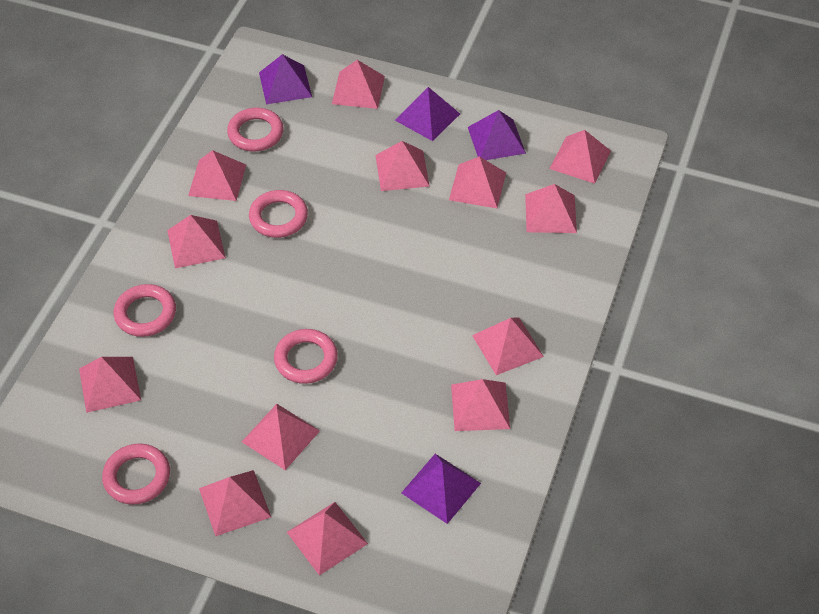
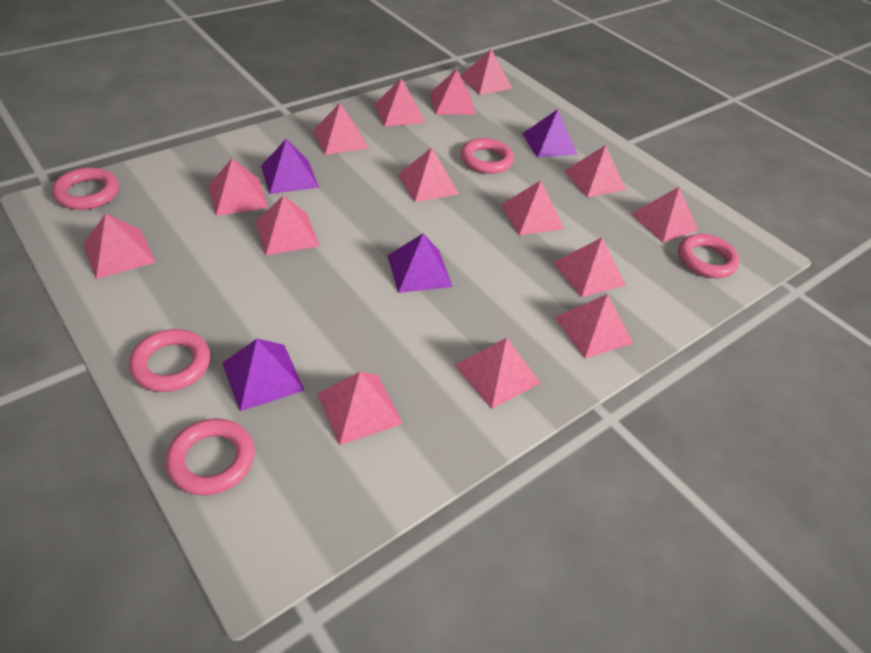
pink pyramid: [79,357,141,413] [167,215,226,268] [188,150,246,201] [199,470,271,536] [242,404,320,470] [287,502,368,575] [332,60,385,109] [375,141,430,191] [449,156,506,208] [451,379,510,431] [472,317,544,375] [525,184,577,233] [549,130,611,184] = 13 -> [83,213,156,279] [208,158,268,216] [256,195,319,255] [313,103,369,155] [317,372,403,445] [374,78,425,126] [398,148,459,202] [430,69,476,114] [455,338,540,409] [461,49,513,95] [501,180,564,235] [553,237,626,298] [554,294,633,358] [564,145,626,197] [631,187,698,243] = 15

